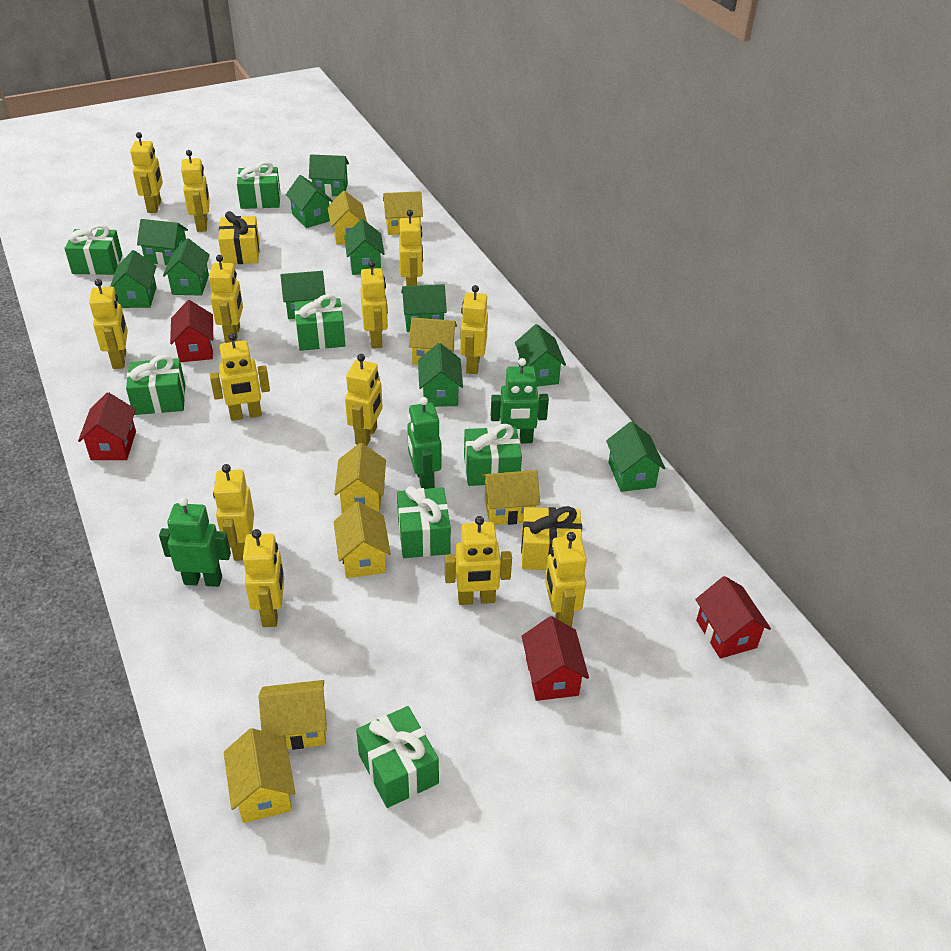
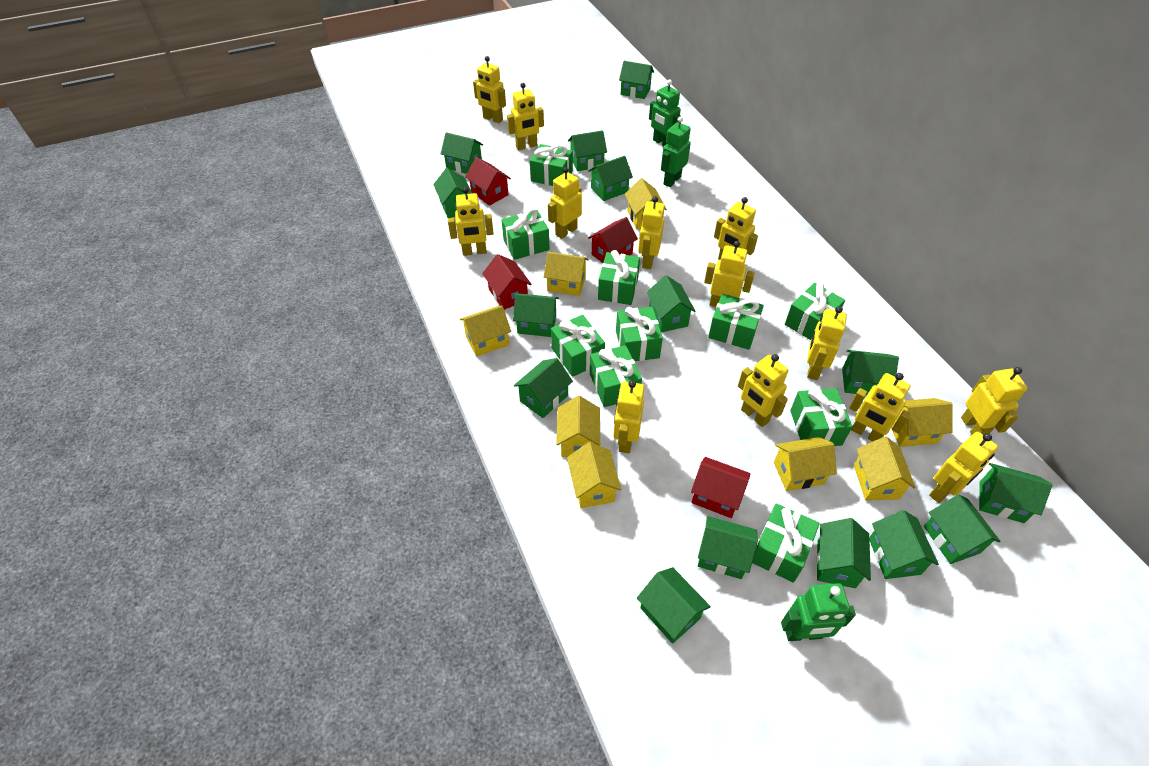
green gift: [65,224,123,275] [126,355,185,415] [237,161,280,209] [294,294,345,351] [356,706,439,808] [397,486,451,558] [464,424,522,486] = 7 -> [502,208,550,260] [530,144,573,186] [551,315,605,377] [590,345,642,407] [598,250,640,305] [616,307,663,361] [708,294,764,350] [752,503,820,583] [785,283,845,340] [790,388,852,446] = 10
green house: [110,250,157,308] [137,219,188,265] [163,238,210,296] [280,271,325,319] [286,175,333,228] [309,154,349,196] [344,219,384,275] [401,284,447,332] [418,343,463,407] [515,324,566,386] [606,422,665,492] = 11 -> [433,168,472,218] [441,132,483,174] [513,293,559,337] [514,358,573,418] [568,130,607,171] [588,156,633,201] [619,61,654,99] [637,567,711,644] [647,275,696,332] [698,516,758,579] [816,518,871,588] [842,350,899,395] [869,510,939,579] [924,494,1000,564] [979,463,1052,523] = 15
yellow gift: [218,211,259,264] [521,506,582,570] = 2 -> none = 0

